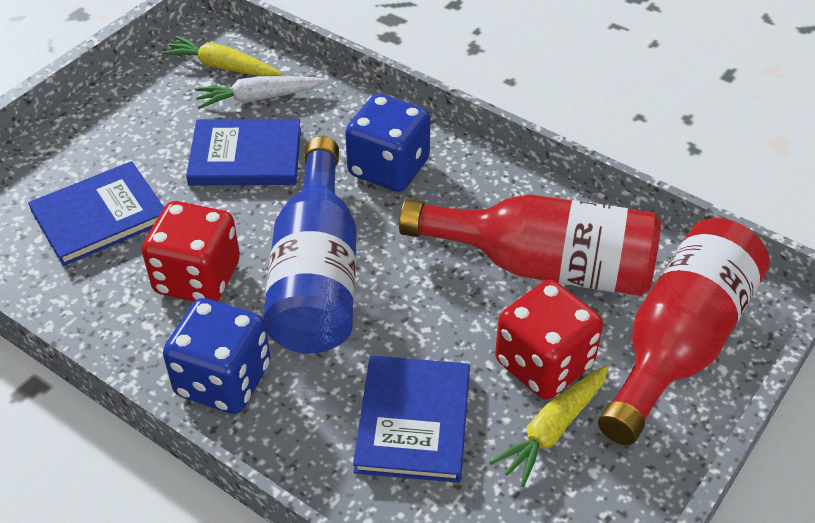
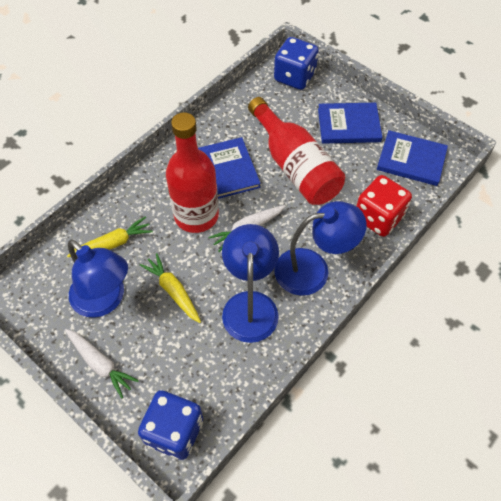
blue bottle: [263,136,357,354] = 1 -> none = 0
blue lamp: none = 0 -> [68,239,128,318] [222,224,279,343] [274,201,367,296] = 3
red dice: [142,201,240,302] [495,280,603,399] = 2 -> [356,175,412,237] = 1
white carrot: [195,76,326,109] = 1 -> [65,329,139,399] [209,205,285,252] = 2

